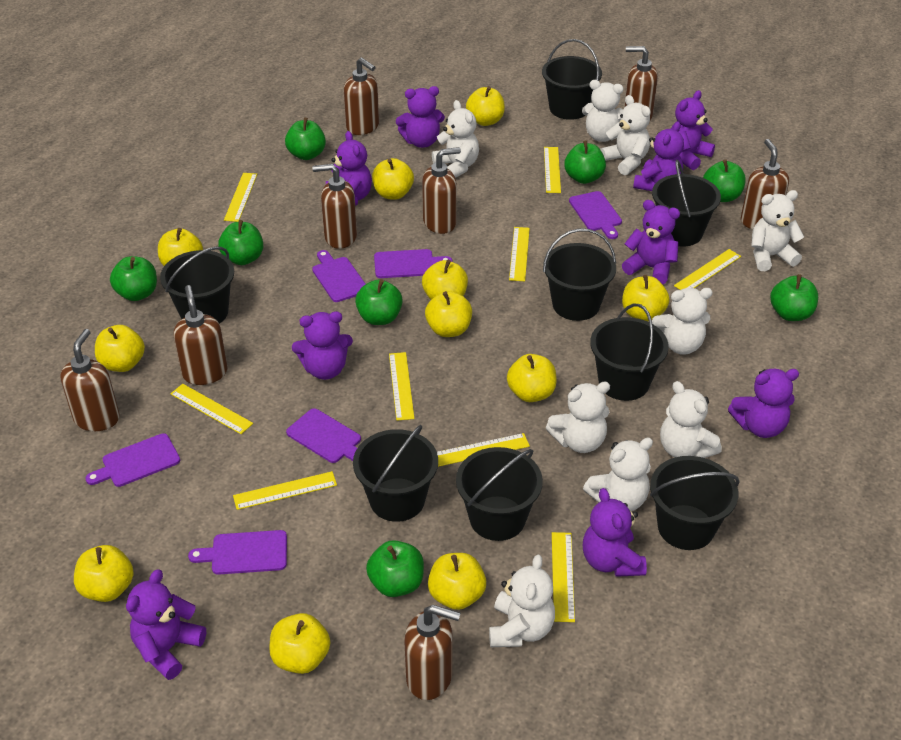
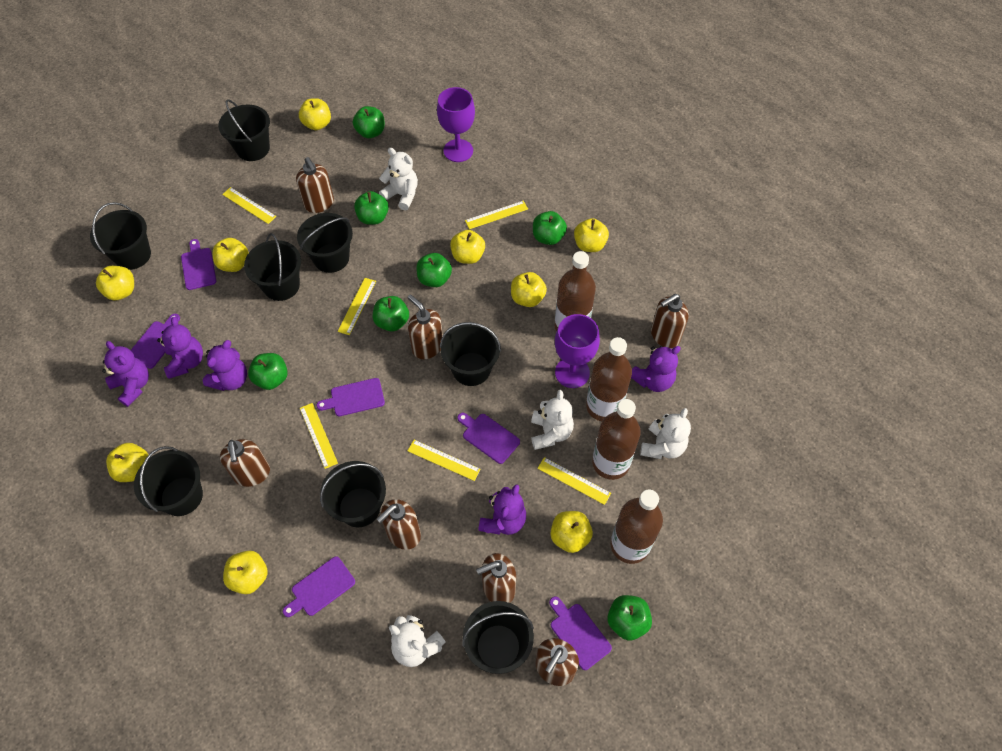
brown bottle: none = 0 -> [555,251,596,332] [586,337,632,421] [592,399,641,480] [610,490,663,564] = 4
brown soap dispenser: [60,329,120,431] [174,285,228,385] [312,164,357,249] [344,58,379,135] [404,605,461,700] [422,147,461,234] [624,46,658,120] [741,139,789,229] = 8 -> [220,439,270,487] [296,157,334,213] [377,499,421,550] [408,295,443,359] [476,553,516,603] [535,638,579,686] [651,294,689,348] = 7
green apple: [110,256,157,301] [218,220,263,265] [285,118,326,160] [355,279,403,325] [366,540,424,597] [564,140,606,184] [703,159,746,202] [770,274,818,321] = 8 -> [248,353,288,390] [353,106,385,138] [354,191,389,225] [373,296,409,331] [416,253,452,287] [533,211,567,245] [607,595,652,641] = 7
purple goblet: none = 0 -> [437,87,475,162] [555,314,600,388] = 2
purple teddy bear: [126,569,206,680] [292,311,353,380] [326,131,372,206] [396,86,445,148] [583,488,647,577] [622,200,680,285] [633,122,684,191] [671,90,715,170] [728,369,799,438] = 9 -> [102,341,149,407] [157,317,203,379] [203,340,247,391] [478,484,526,535] [631,346,681,392] = 5
white teddy bear: [432,100,479,178] [489,555,555,647] [546,382,610,453] [582,80,623,142] [583,438,653,511] [600,95,651,175] [652,288,713,355] [660,381,722,458] [751,190,804,271] = 9 -> [379,148,418,210] [389,615,446,667] [531,390,574,450] [640,408,691,459] = 4
yellow apple: [74,545,134,602] [95,325,145,372] [158,228,203,266] [269,613,330,674] [372,158,414,200] [422,260,468,300] [425,291,472,337] [428,553,486,610] [466,86,505,126] [507,354,557,402] [622,275,669,322] = 11 -> [96,266,134,300] [106,443,148,482] [212,238,249,272] [223,550,268,594] [299,98,331,130] [450,230,485,264] [511,272,547,307] [551,511,593,553] [574,218,609,252] = 9
yellow ruler: [170,384,253,434] [224,173,257,222] [233,471,337,510] [389,352,414,421] [437,433,530,467] [509,227,530,281] [544,147,561,193] [552,532,575,622] [674,249,741,290] = 9 -> [222,187,276,224] [300,403,338,469] [338,278,376,335] [408,440,481,481] [465,201,528,229] [537,457,611,505] = 6

